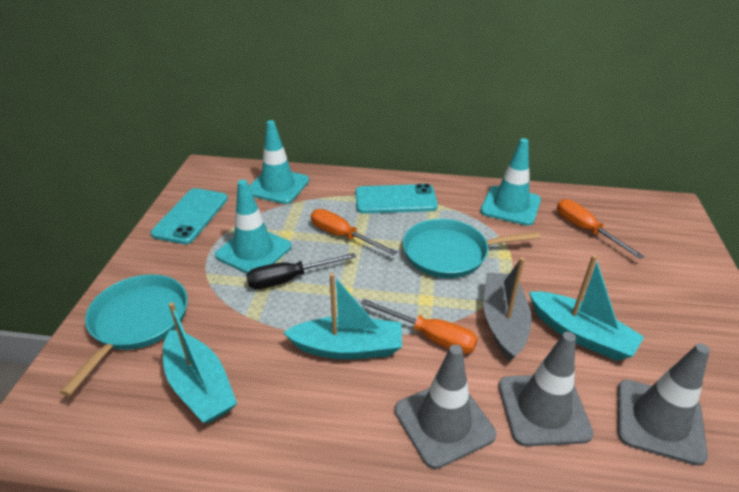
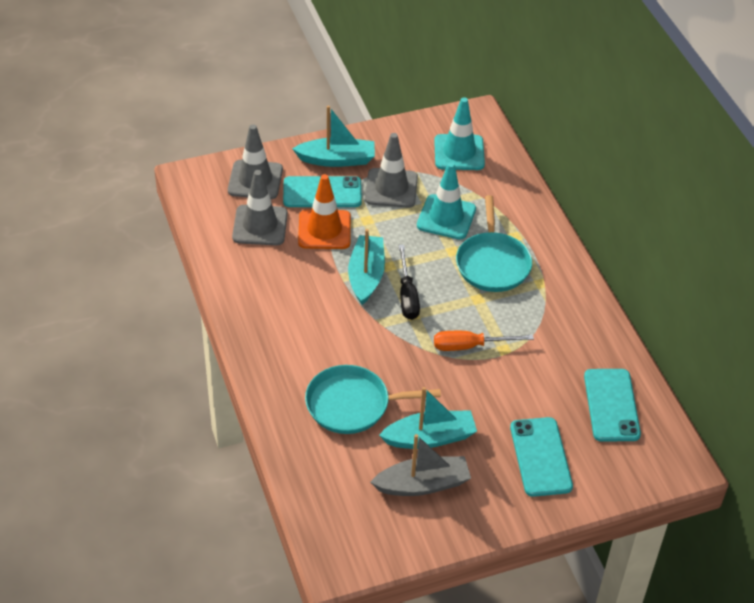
orange screwdriver: [311,209,397,255] [361,299,478,354] [557,199,644,259] = 3 -> [434,331,534,351] = 1
orange traffic cone: none = 0 -> [298,174,351,249] = 1
turquoise phone: [151,188,228,244] [355,184,438,214] = 2 -> [283,176,362,207] [510,417,573,497] [584,369,641,441] = 3
turquoise traffic cone: [215,180,292,274] [249,120,309,204] [481,138,541,226] = 3 -> [417,162,476,240] [434,97,485,170] = 2

